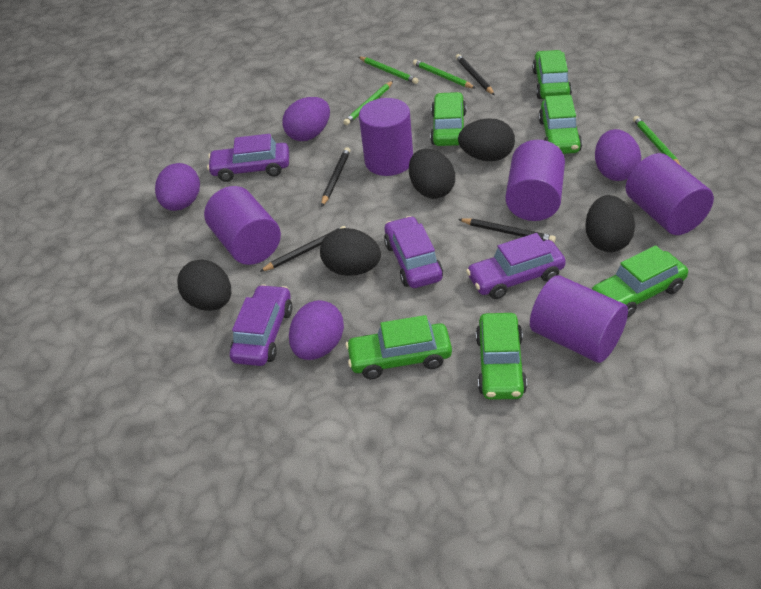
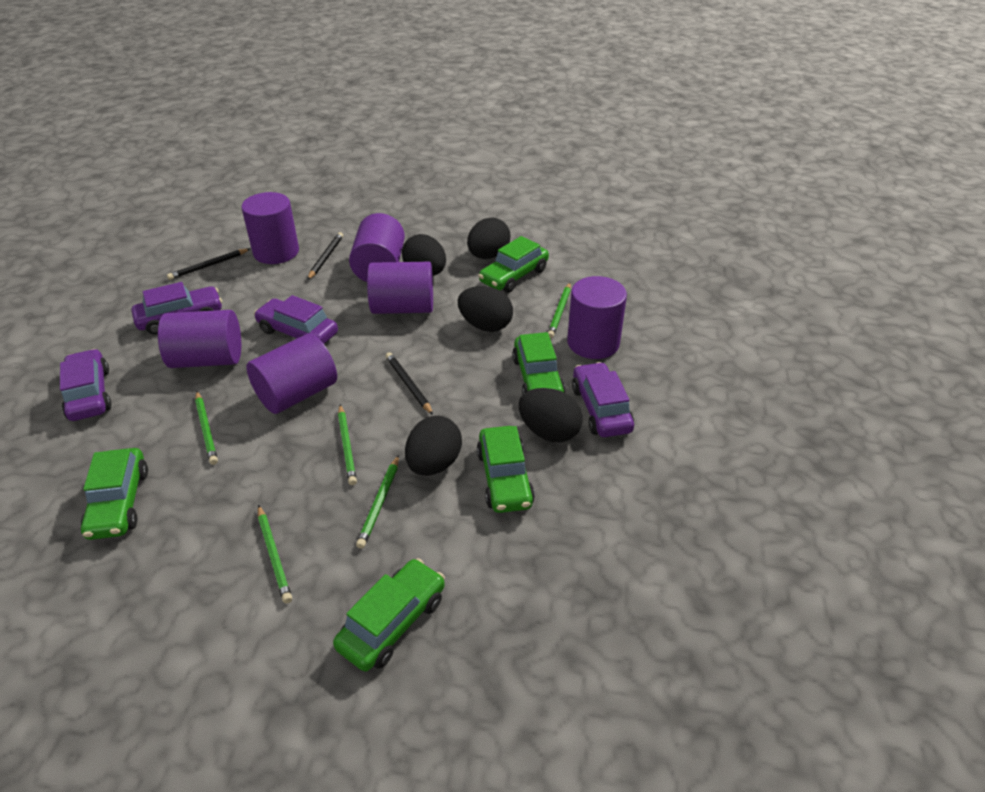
black pencil: [259,226,346,272] [321,147,350,207] [456,54,495,95] [458,218,556,243] = 4 -> [167,249,250,280] [307,232,343,280] [386,352,433,415] = 3
green car: [345,315,452,379] [430,92,467,146] [476,313,527,400] [532,50,572,100] [538,95,582,154] [592,245,688,318] = 6 -> [81,448,148,540] [333,558,445,671] [477,426,535,513] [478,236,549,293] [512,332,565,395] = 5
green pencil: [343,81,393,125] [359,57,419,84] [413,60,475,88] [633,116,681,166] = 4 -> [195,391,218,465] [258,505,292,604] [338,404,357,485] [356,455,399,549] [548,283,571,338] = 5
purple cylinder: [204,186,281,265] [359,98,413,176] [506,140,565,221] [530,275,628,363] [626,153,714,235] = 5 -> [158,310,241,368] [241,192,299,264] [246,333,337,414] [349,213,405,282] [367,262,433,314] [567,276,627,359] = 6
purple egg: [155,163,200,211] [282,97,330,141] [289,300,344,360] [595,129,641,181] = 4 -> none = 0

